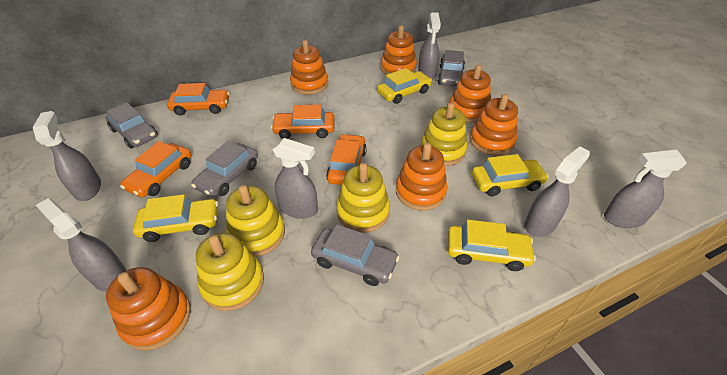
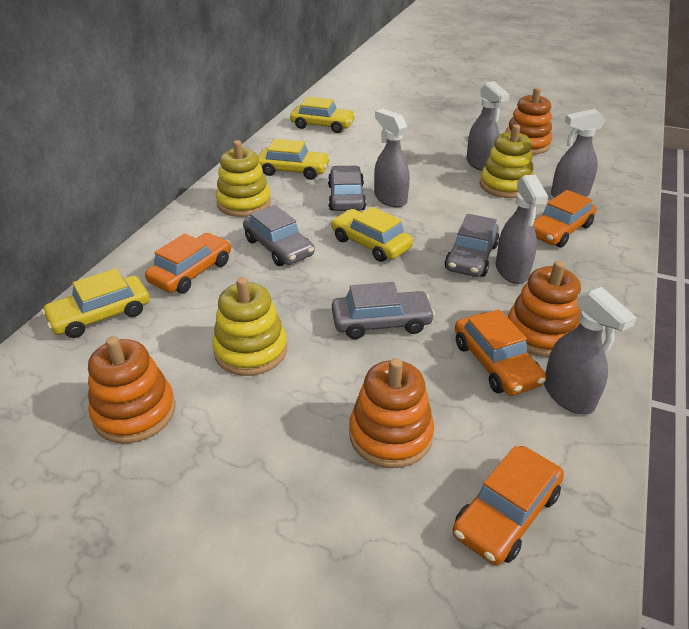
grey spray bottle: [33,111,101,201] [36,198,126,292] [272,138,318,219] [418,13,441,79] [525,146,590,237] [604,149,687,228] = 6 -> [374,109,410,207] [466,82,510,171] [496,175,548,284] [544,287,637,414] [551,109,605,198] = 5
orange stacking toy: [106,267,191,351] [290,40,328,95] [381,25,417,75] [396,143,447,211] [449,65,491,123] [470,94,518,156] = 6 -> [88,336,175,444] [349,358,434,468] [505,87,552,154] [508,261,581,357] = 4
yellow stacking toy: [196,233,264,311] [226,185,285,257] [336,163,390,233] [420,103,467,166] = 4 -> [212,277,287,376] [216,140,271,217] [480,124,533,198] = 3

